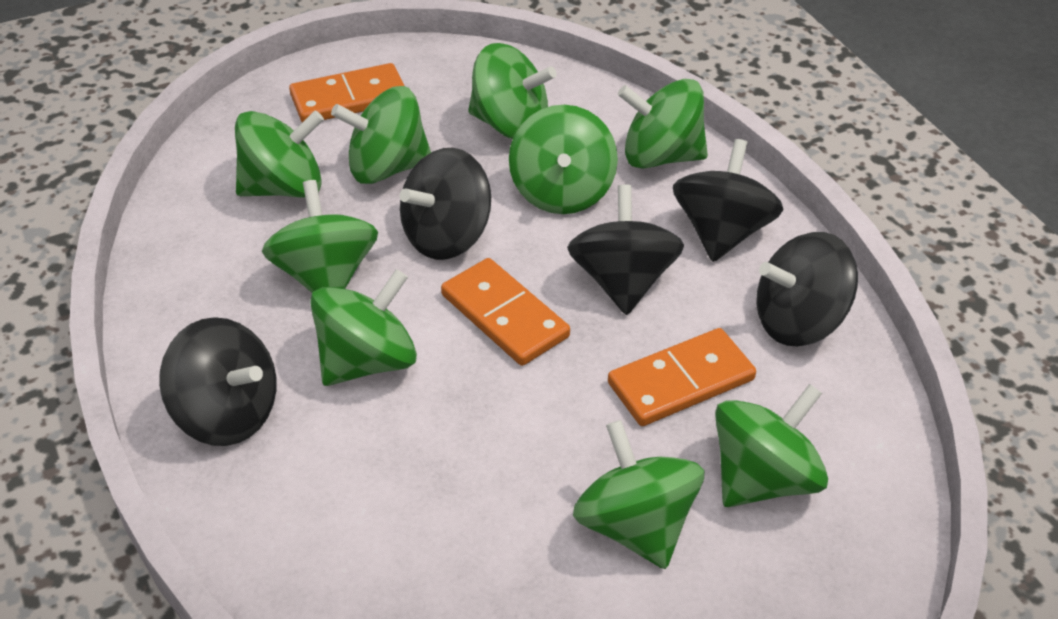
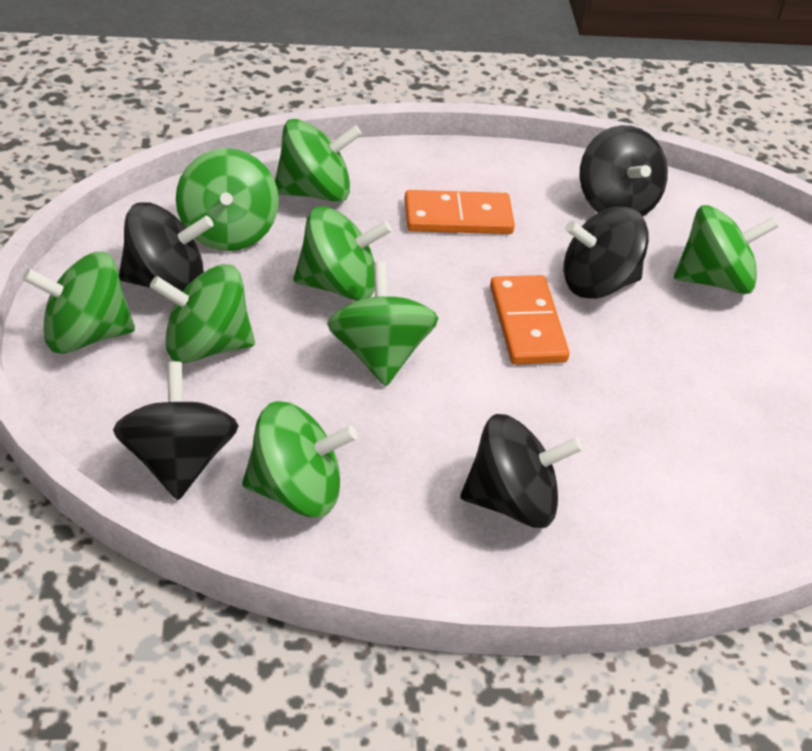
green spinning top: [235,110,324,198] [262,180,378,293] [310,269,417,386] [331,86,431,184] [468,43,557,140] [509,105,618,214] [573,420,704,569] [618,79,708,169] [715,384,828,507] = 9 -> [22,252,135,354] [150,264,255,363] [176,148,279,251] [242,401,357,517] [275,119,362,202] [293,206,392,301] [327,262,438,386] [674,205,779,294] = 8
orange domino: [289,63,404,122] [441,258,570,366] [608,328,756,426] = 3 -> [405,190,515,234] [490,275,570,365] = 2

